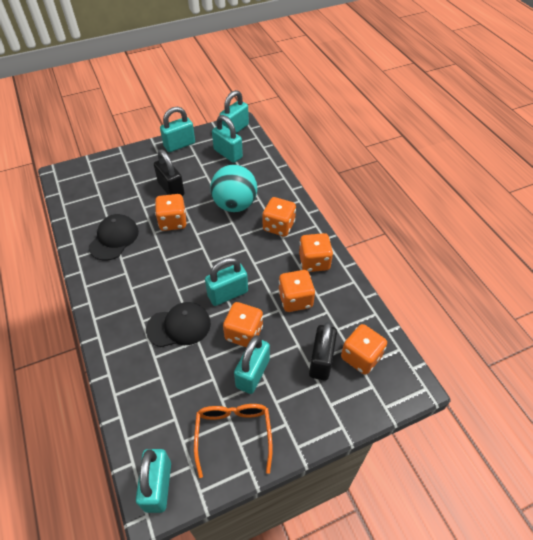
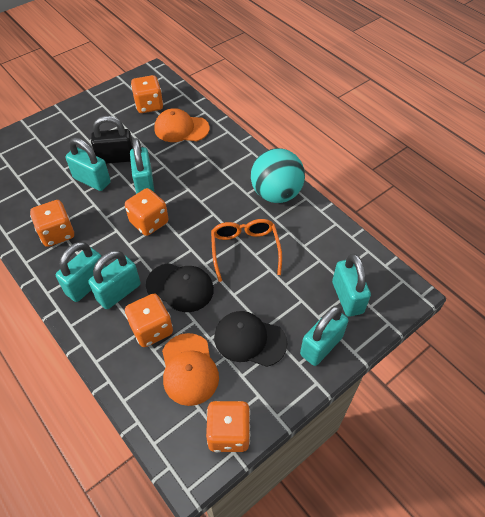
black padlock: [154,150,185,196] [309,322,337,381] = 2 -> [91,116,133,164] = 1
orange cap: none = 0 -> [154,108,210,142] [162,333,219,406] = 2
orange dice: [155,194,186,231] [223,302,263,347] [263,197,296,237] [278,270,315,312] [299,233,333,272] [341,324,387,375] = 6 -> [30,200,74,247] [125,188,169,236] [125,294,173,347] [131,75,163,113] [206,401,250,453] = 5

